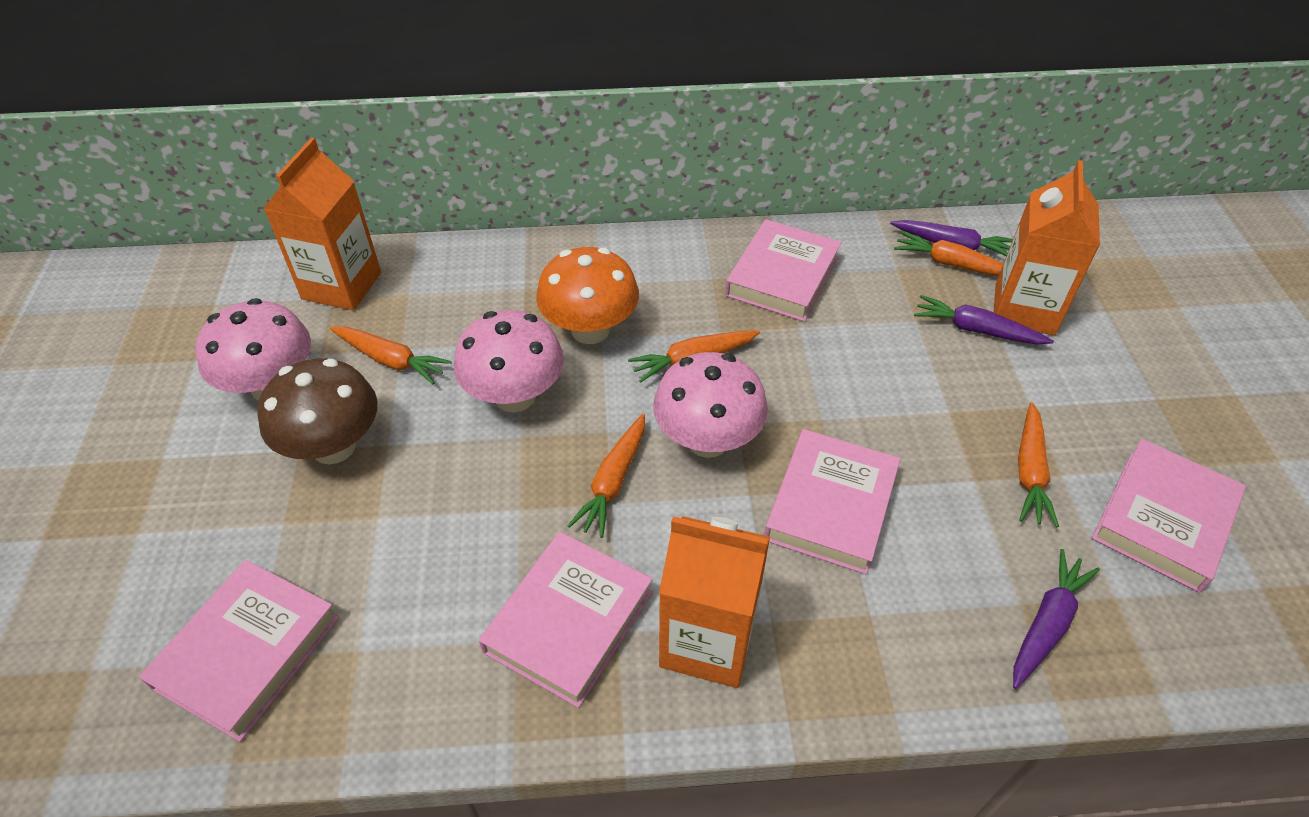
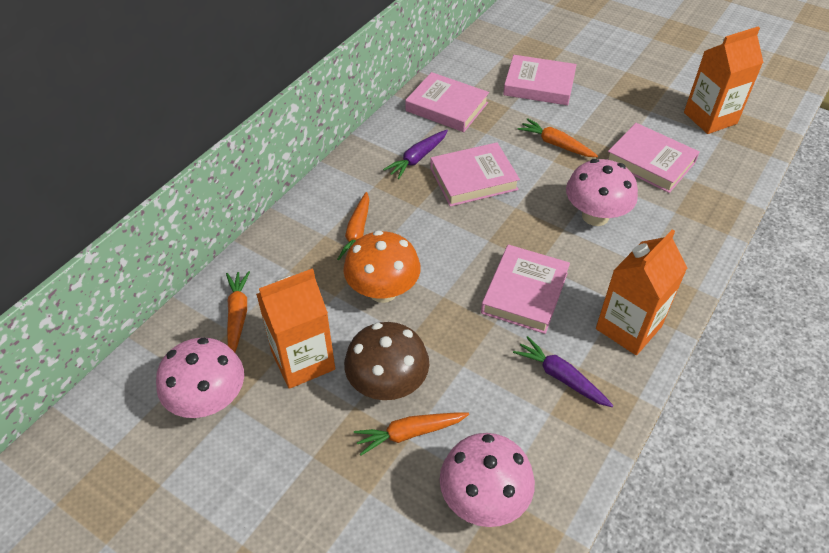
orange carrot: [330,326,452,384] [568,414,645,538] [628,330,760,383] [894,231,1003,276] [1018,402,1059,527] = 5 -> [226,271,250,352] [337,192,369,261] [354,412,469,455] [518,118,598,157] = 4
purple carrot: [890,220,1013,256] [914,295,1054,345] [1013,549,1100,689] = 3 -> [383,130,448,179] [513,336,613,407] = 2

